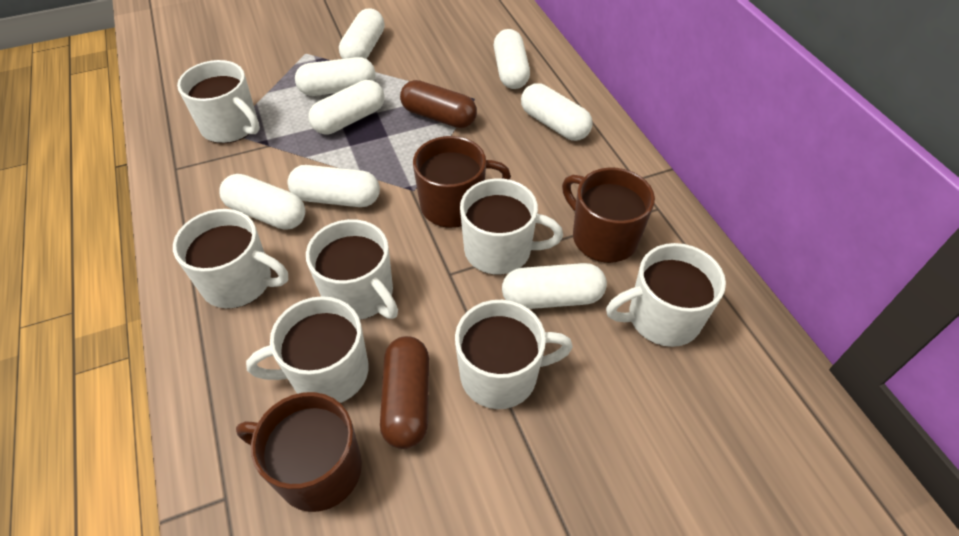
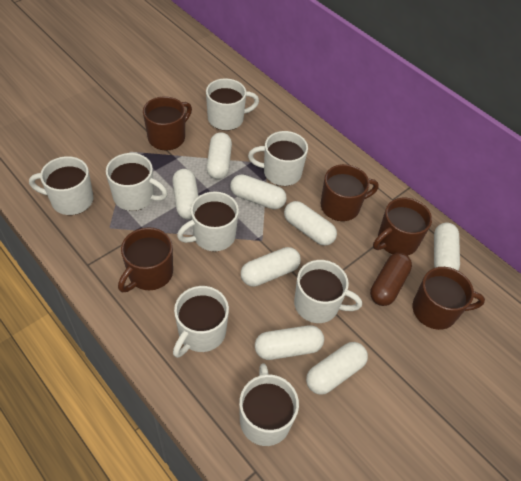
brown capsule: [380,336,429,449] [400,80,477,128] = 2 -> [370,253,412,306] = 1
brown mug: [236,392,362,512] [413,136,511,228] [562,168,655,263] = 3 -> [118,227,173,292] [143,97,192,151] [321,164,379,221] [373,198,432,256] [413,267,485,330] = 5
white mug: [173,209,288,309] [177,60,260,143] [246,296,369,403] [306,219,398,320] [455,300,573,409] [460,178,563,275] [606,243,726,347] = 7 -> [29,156,94,215] [106,153,168,211] [173,286,229,358] [177,191,239,251] [206,78,259,131] [239,363,299,446] [248,131,308,186] [294,260,362,323] = 8

